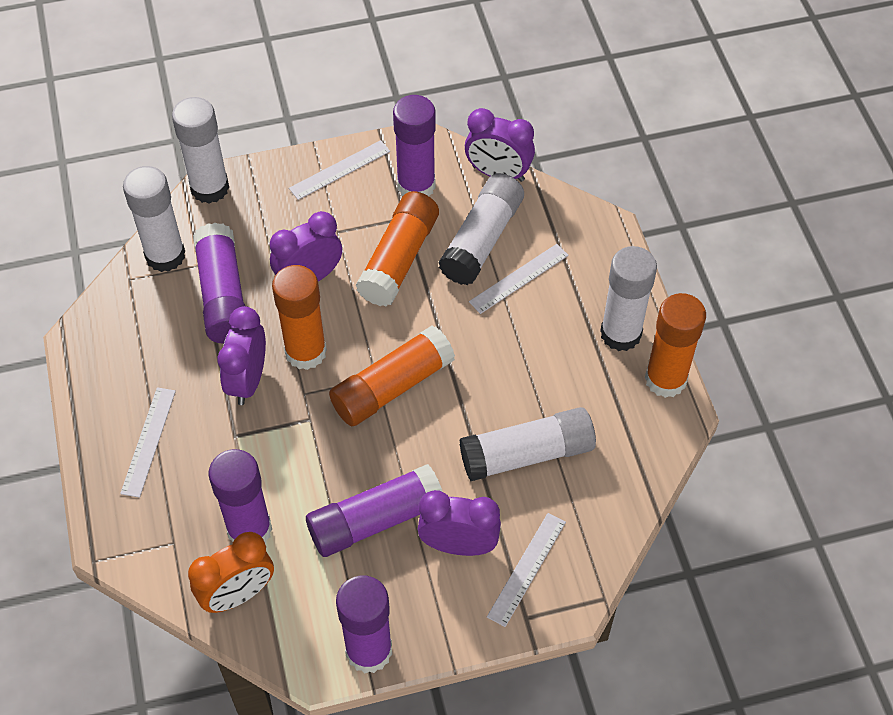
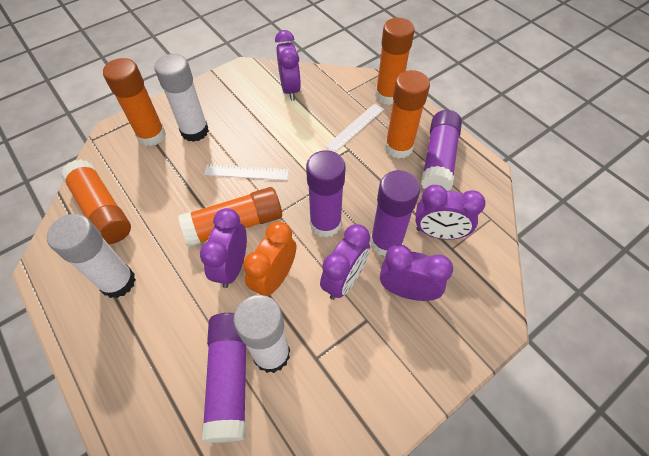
orange glue stick: [272,265,327,370] [329,325,455,426] [355,191,439,306] [645,293,706,398] = 4 -> [61,159,131,244] [103,58,166,146] [178,187,282,247] [375,18,415,105] [385,70,430,159] = 5
purple clock: [217,306,266,405] [270,211,342,282] [417,490,501,556] [465,108,535,182] = 4 -> [200,208,247,288] [275,30,301,101] [320,224,370,300] [380,245,453,301] [415,185,486,239] = 5
purple glue stick: [193,223,245,344] [208,449,272,544] [306,464,442,557] [336,576,392,673] [393,95,436,196] = 5 -> [201,313,246,443] [306,150,346,238] [370,170,420,256] [421,110,462,191] = 4
white glue stick: [123,166,185,272] [172,97,229,203] [438,173,524,285] [459,407,596,481] [600,246,657,351] = 5 -> [47,214,136,298] [154,54,209,142] [234,295,290,373] = 3
white ruler: [120,387,176,498] [289,140,390,200] [469,244,569,314] [487,513,566,627] = 4 -> [204,164,289,180] [325,104,384,152] = 2

